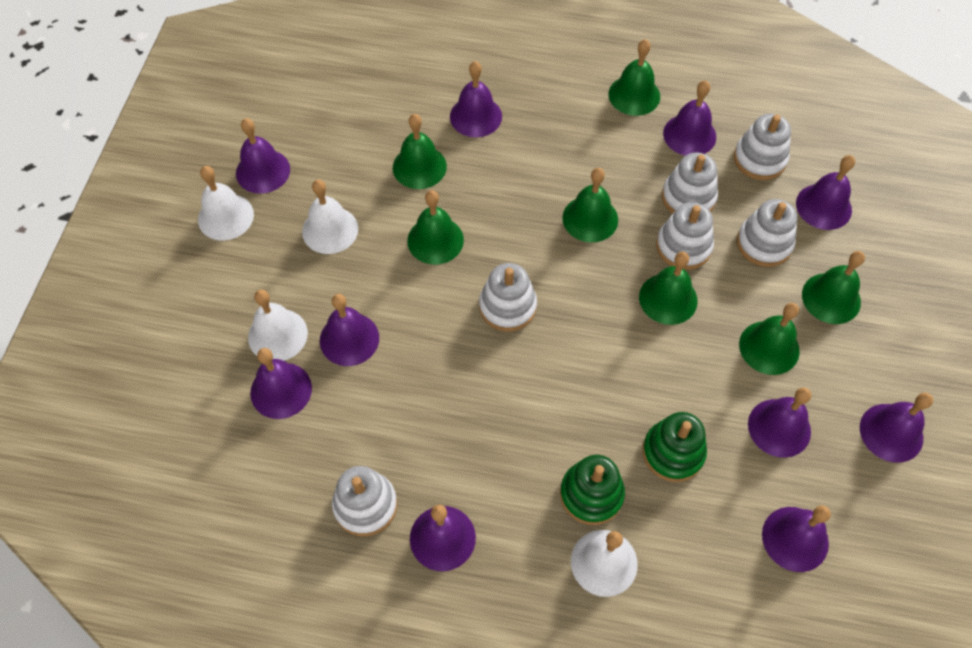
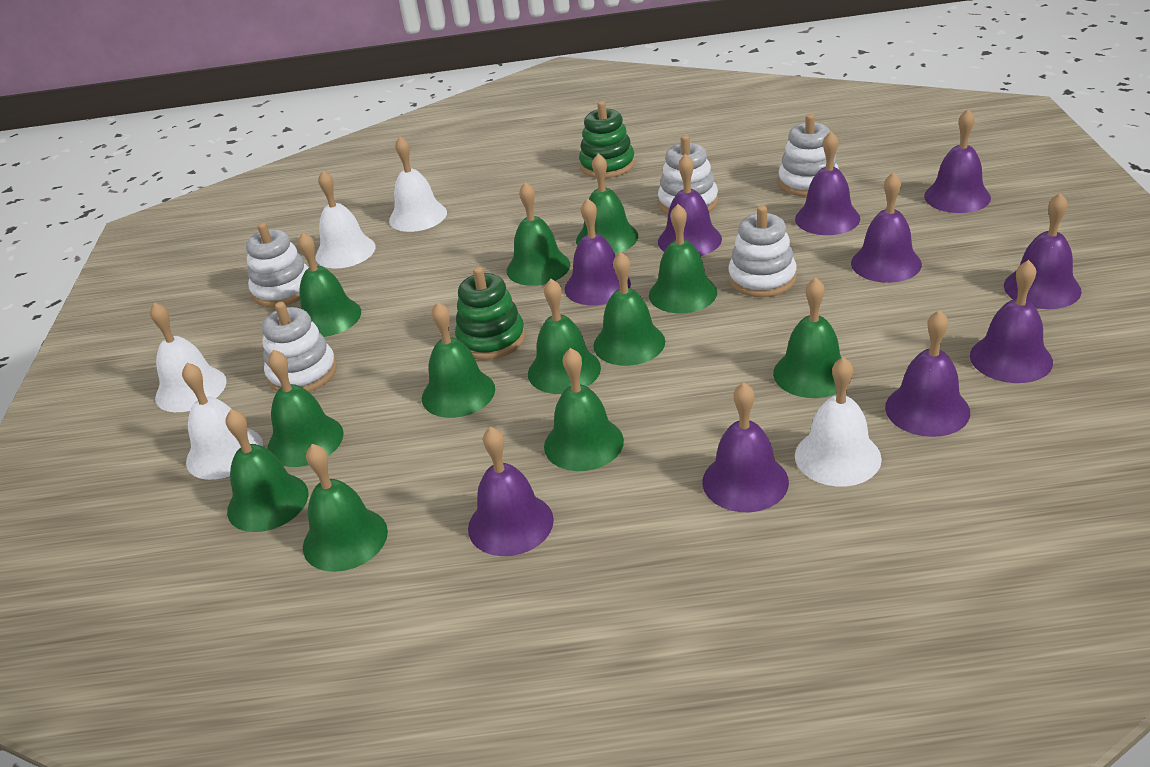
green bell: [393,114,447,189] [407,190,464,265] [562,168,618,243] [609,39,660,116] [639,252,697,325] [739,303,800,375] [802,251,865,324] = 7 -> [225,409,308,532] [267,349,344,467] [298,232,361,337] [303,444,388,572] [422,302,495,418] [507,182,570,286] [528,279,601,394] [544,348,624,471] [576,153,638,254] [593,252,665,366] [649,204,717,313] [773,277,851,398] = 12
white bell: [198,166,254,241] [248,290,308,361] [302,180,358,254] [571,530,638,597] = 4 -> [150,302,227,412] [182,363,263,480] [315,171,376,268] [389,137,447,232] [795,357,882,487] = 5
white stacking toy: [332,466,397,536] [479,263,537,331] [656,202,714,270] [662,152,718,214] [734,114,791,180] [737,199,797,267] = 6 -> [246,223,308,307] [262,302,337,392] [658,135,718,214] [728,206,797,297] [778,114,839,197] = 5

